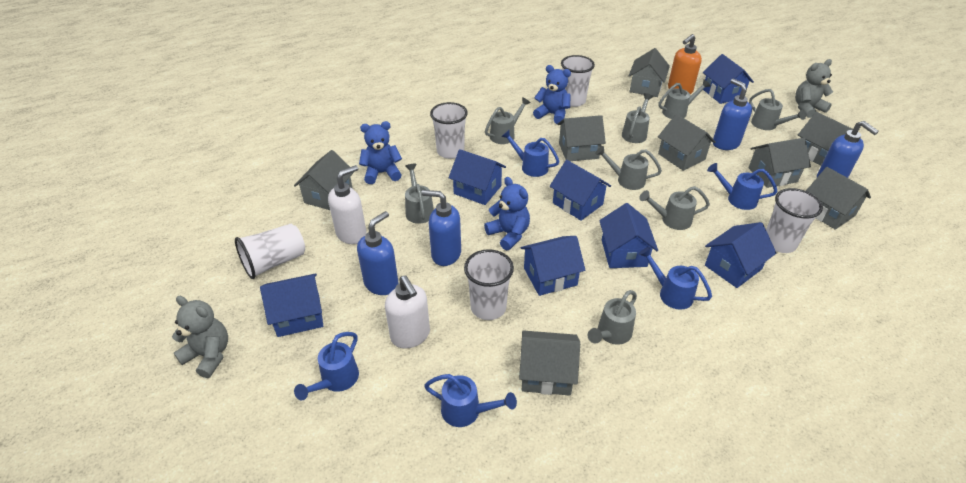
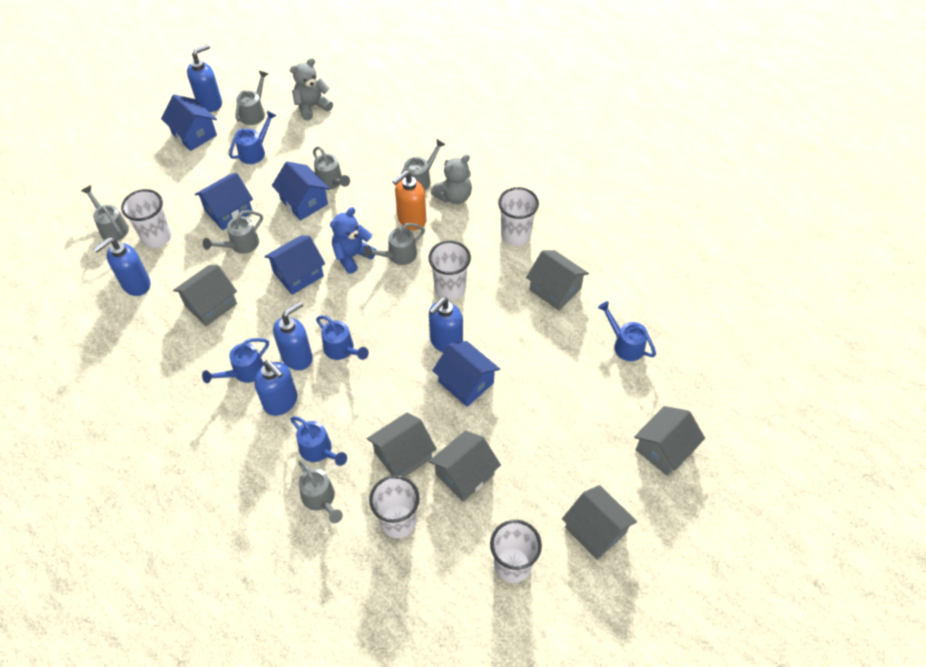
blue house: [260,273,323,337] [449,149,506,205] [521,236,585,296] [550,160,611,221] [599,203,658,268] [703,54,754,104] [705,222,776,288] = 7 -> [161,94,217,151] [195,173,253,230] [264,235,325,295] [272,161,330,221] [432,341,500,407] = 5
blue soap dispenser: [357,211,398,295] [421,190,461,266] [713,79,752,150] [817,121,879,178] = 4 -> [93,237,150,296] [187,44,222,112] [254,360,298,416] [273,301,313,370] [429,297,463,353] = 5
blue teddy bear: [359,121,402,184] [484,177,530,250] [533,65,571,124] = 3 -> [330,207,376,274] = 1
grey house: [294,150,354,210] [519,330,580,396] [558,115,606,161] [629,48,670,97] [658,114,716,171] [748,138,811,188] [798,112,853,166] [806,167,871,230] = 8 -> [173,265,237,326] [367,412,437,477] [429,431,501,502] [526,250,589,311] [562,485,637,560] [634,406,705,476] = 6
grey watering can: [405,164,434,224] [485,97,530,144] [588,290,637,345] [595,146,662,190] [622,93,653,143] [639,186,710,230] [658,79,710,119] [749,89,806,130] = 8 -> [81,185,129,241] [203,210,263,254] [236,71,268,125] [298,460,343,523] [313,146,350,190] [363,223,425,265] [401,139,446,191] = 7
white soap dispenser: [328,165,367,244] [385,275,430,348] = 2 -> none = 0

